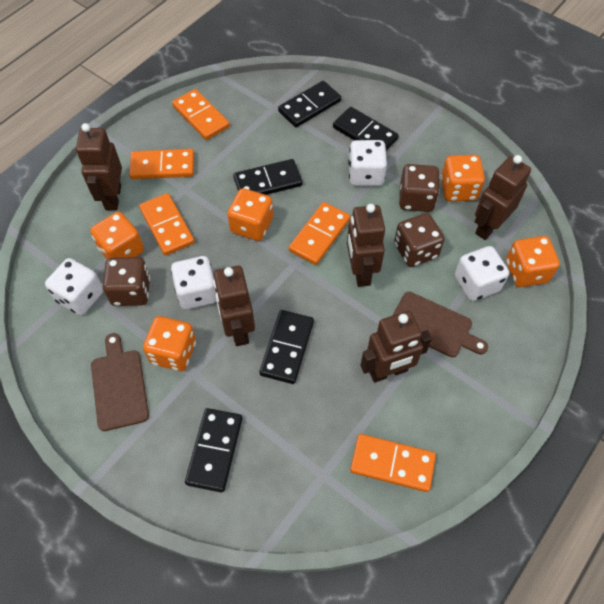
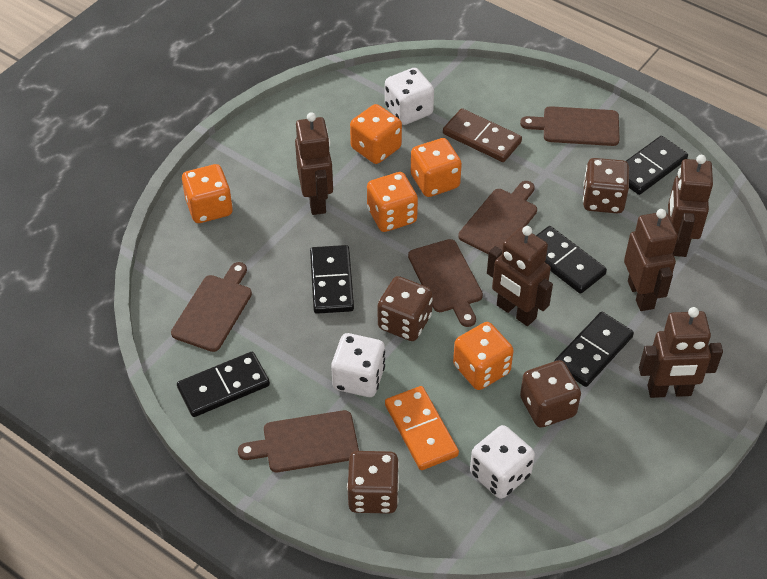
brown cutting board: [91,333,149,431] [392,292,488,357] = 2 -> [171,262,252,352] [238,410,359,472] [408,239,483,327] [458,181,537,255] [520,106,620,146] = 5
brown dice: [103,257,150,306] [394,213,445,267] [399,164,440,212] = 3 -> [347,451,399,514] [378,276,433,341] [520,360,581,428] [583,158,629,213] = 4
brown domino: none = 0 -> [443,108,522,162] = 1
orange domino: [129,149,194,179] [139,193,195,256] [172,89,230,140] [289,202,350,265] [350,434,436,492] = 5 -> [385,386,459,470] = 1
white dice: [45,258,103,315] [171,256,216,309] [348,140,387,186] [455,246,509,301] = 4 -> [331,333,385,397] [385,68,434,125] [470,425,535,499] = 3

